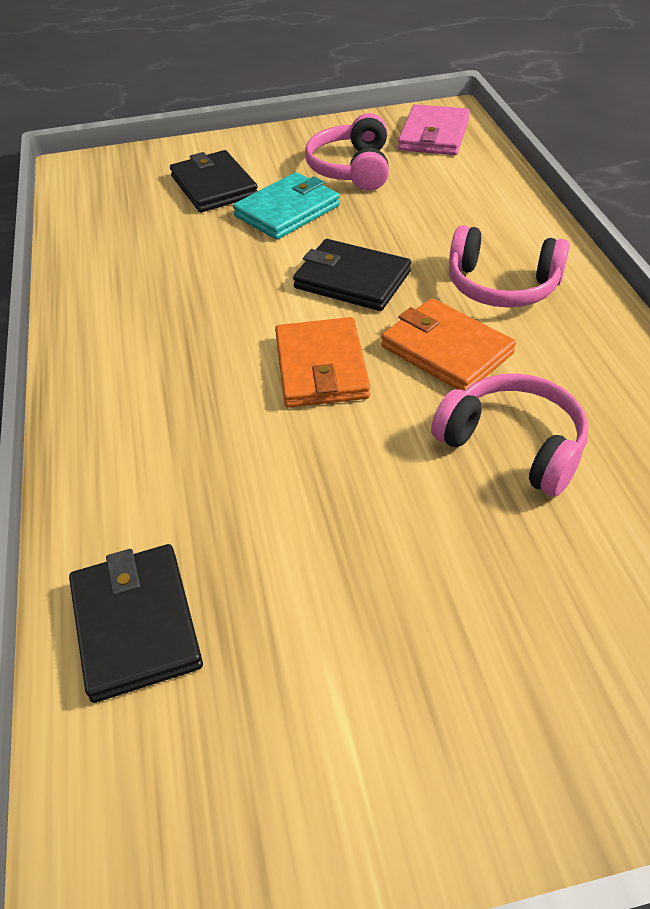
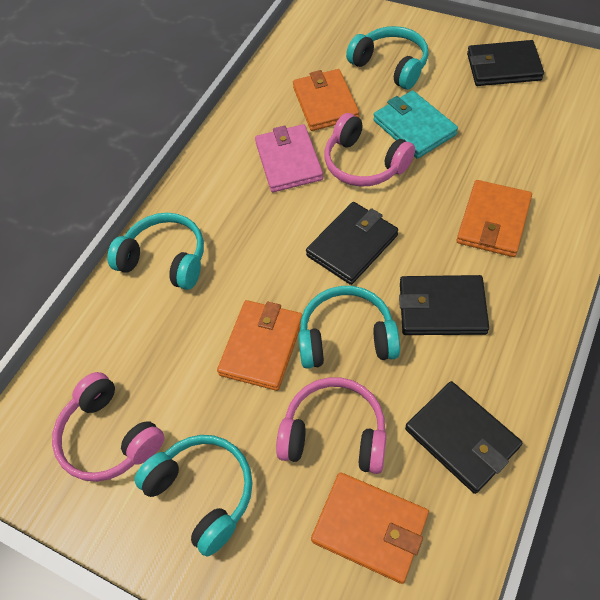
black wallet: [69,544,203,703] [170,150,257,212] [293,239,411,311] = 3 -> [306,202,398,285] [399,275,489,335] [405,381,522,494] [467,40,544,86] = 4
orange wallet: [275,317,370,408] [381,298,516,391] = 2 -> [217,300,303,391] [293,69,359,131] [311,472,429,584] [457,180,532,257] = 4
turquoise headphones: none = 0 -> [107,213,204,290] [134,435,253,557] [298,286,400,369] [346,26,428,89] = 4

